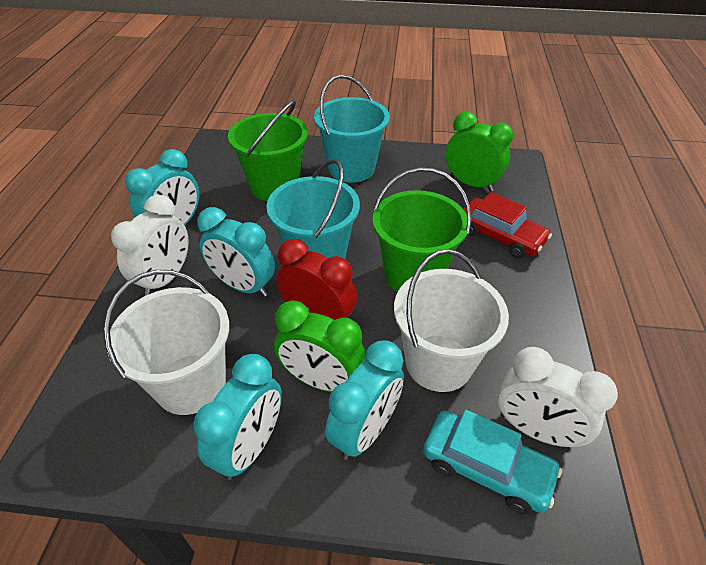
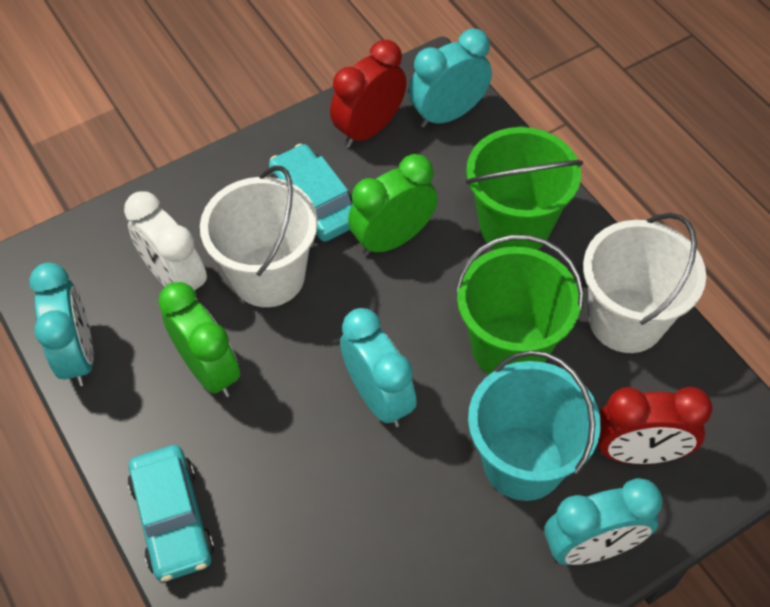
red car: [463,192,552,258] = 1 -> none = 0
red clock: [277,239,357,320] = 1 -> [330,40,407,147] [598,387,712,464] = 2
turquoise bucket: [266,159,360,259] [314,75,390,183] = 2 -> [468,350,601,501] = 1
turquoise car: [423,409,562,514] = 1 -> [128,445,215,582] [269,144,353,242] = 2
white clock: [111,195,189,296] [498,347,618,448] = 2 -> [124,191,207,301] = 1

